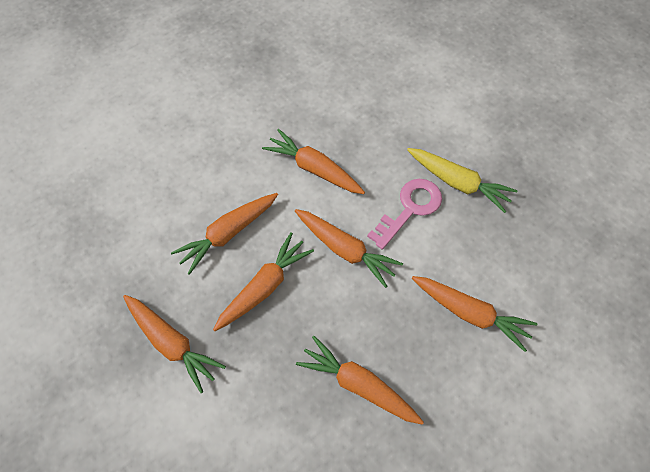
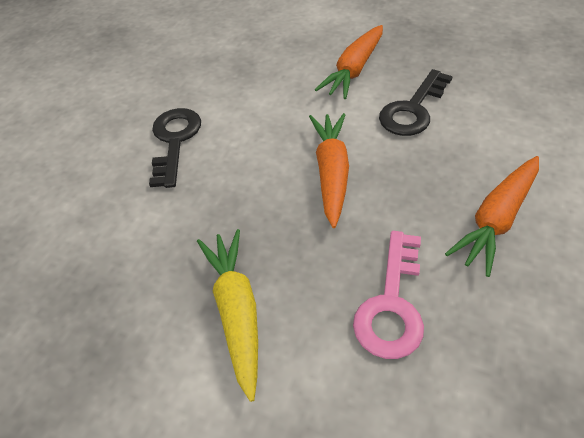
black key: none = 0 -> [149,108,201,188] [379,69,453,136] = 2
orange carrot: [123,295,226,393] [171,193,278,275] [213,232,314,331] [262,129,365,194] [295,209,403,288] [296,336,424,425] [412,276,537,352] = 7 -> [309,113,349,228] [315,25,383,99] [445,156,539,277] = 3

